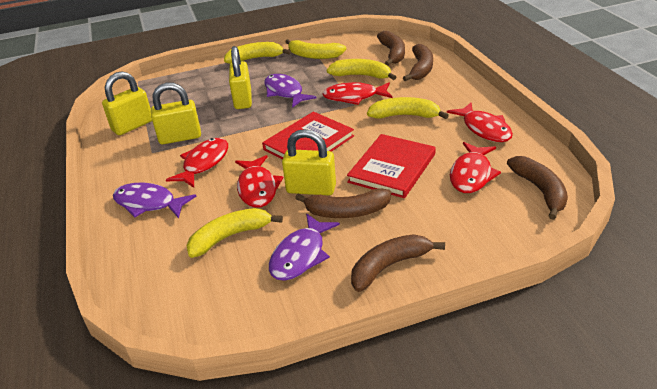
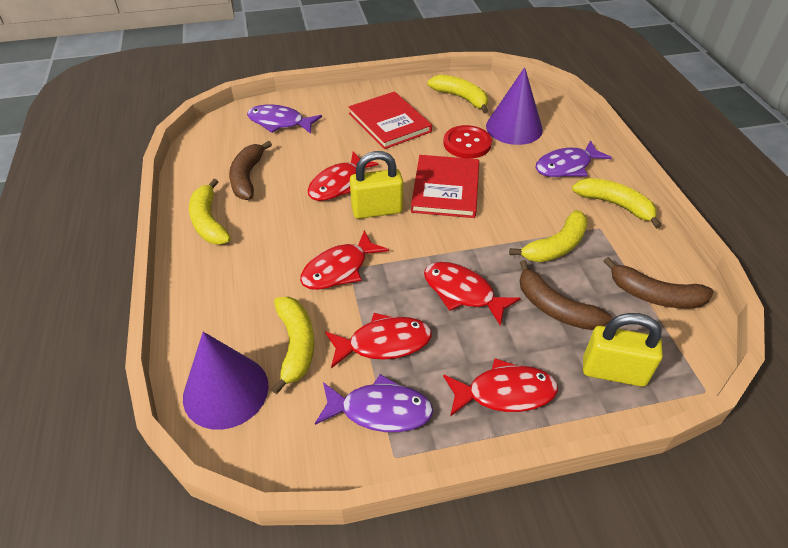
brown banana: [295,188,391,218] [351,234,445,292] [377,31,405,66] [403,44,433,81] [507,156,568,220] = 5 -> [229,141,272,200] [520,260,612,330] [604,257,714,308] = 3
purple cone: none = 0 -> [183,332,269,430] [486,67,543,145] = 2
red button: none = 0 -> [443,125,492,159] = 1
yellow padlock: [102,72,152,135] [151,83,201,144] [229,46,252,109] [282,129,336,195] = 4 -> [350,151,403,219] [583,313,663,387] = 2

